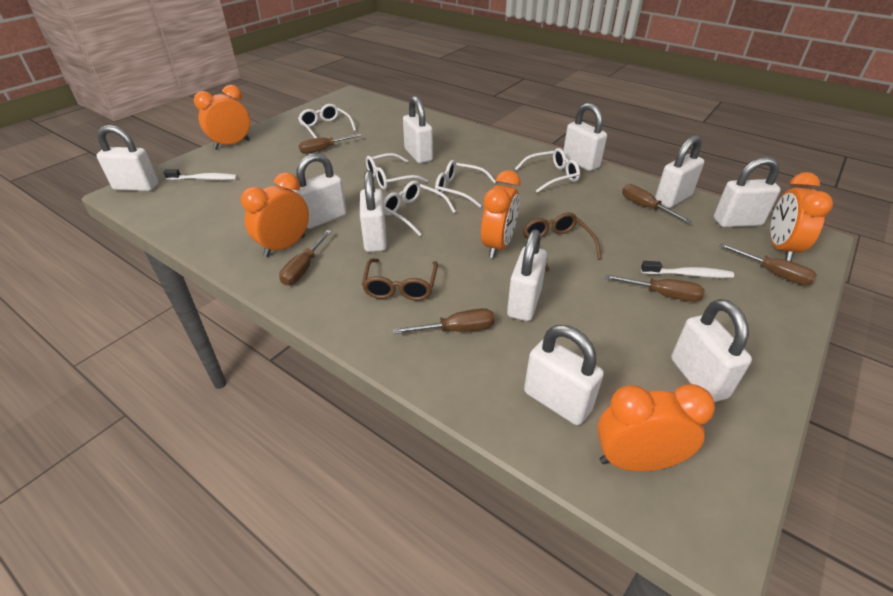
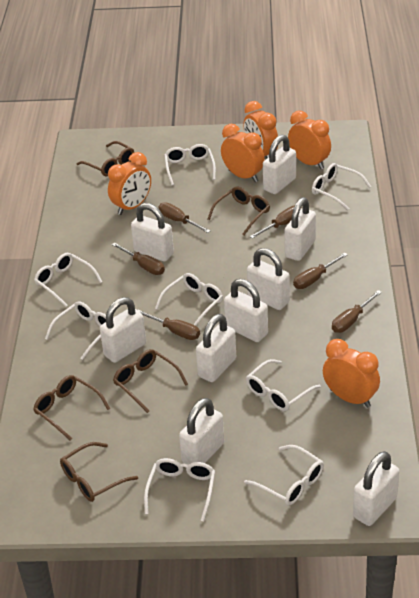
brown glasses: [362,258,438,301] [523,212,601,272] = 2 -> [33,375,110,441] [60,442,138,502] [76,141,134,176] [113,349,188,413] [208,187,270,235] = 5
white glasses: [298,104,356,138] [366,153,428,190] [383,181,456,236] [435,160,496,208] [515,148,580,193] = 5 -> [34,253,102,307] [45,301,106,360] [144,458,215,522] [155,273,223,326] [164,144,216,186] [244,445,324,505] [246,359,321,411] [312,163,371,210] = 8
white padlock: [97,125,159,191] [292,153,347,229] [360,170,387,252] [403,96,433,163] [507,229,547,321] [524,325,604,425] [563,103,607,171] [655,135,704,208] [671,299,752,402] [714,157,781,227] = 10 -> [100,297,146,363] [131,203,174,261] [179,398,224,465] [196,314,236,382] [224,279,268,342] [247,248,290,310] [263,135,296,194] [284,197,316,261] [353,451,399,526] = 9
white toothbrush: [163,169,237,180] [641,261,734,278] = 2 -> none = 0

